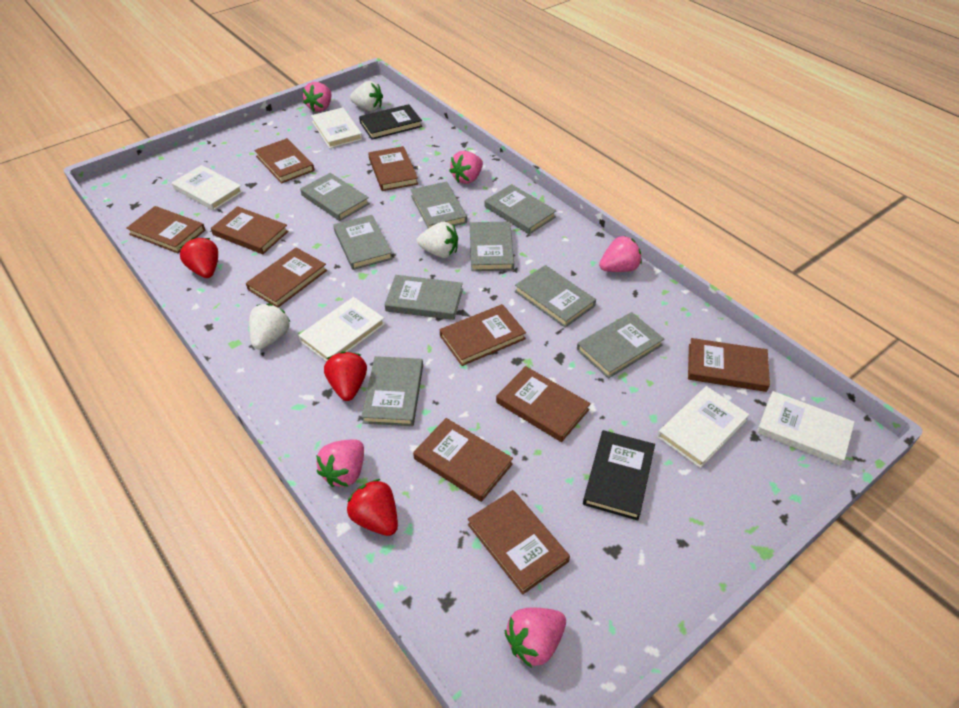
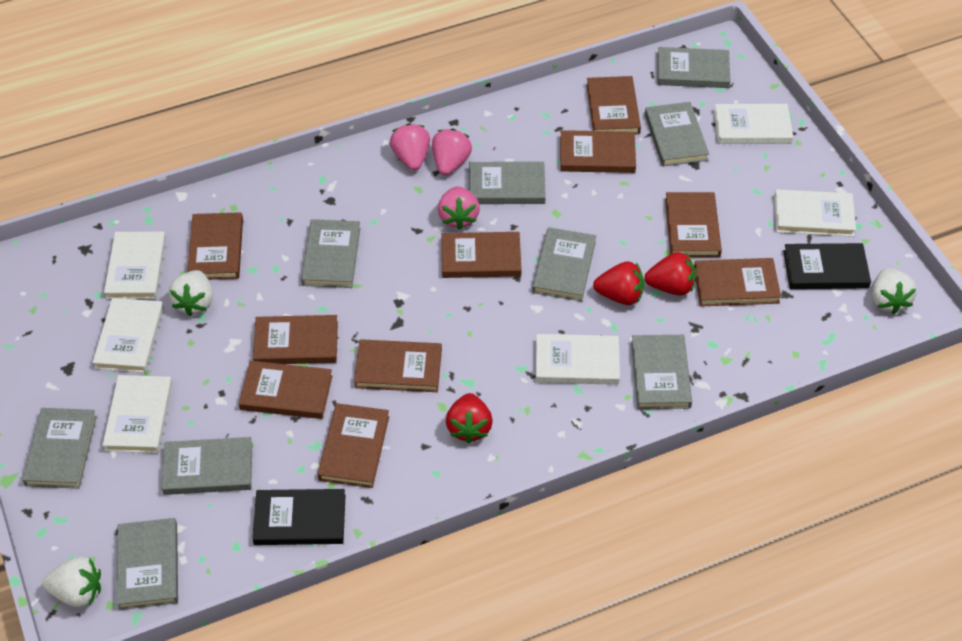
pink strawberry: [303,82,332,112] [316,440,364,487] [449,151,483,184] [505,608,566,668] [599,236,642,272] = 5 -> [390,123,430,170] [432,128,472,175] [438,187,480,230] = 3
white book: [172,165,243,211] [298,297,385,362] [311,108,363,149] [657,386,750,468] [757,391,854,466] = 5 -> [93,298,164,373] [103,375,173,453] [104,232,166,299] [536,334,620,385] [714,104,793,144] [774,189,856,237] = 6

